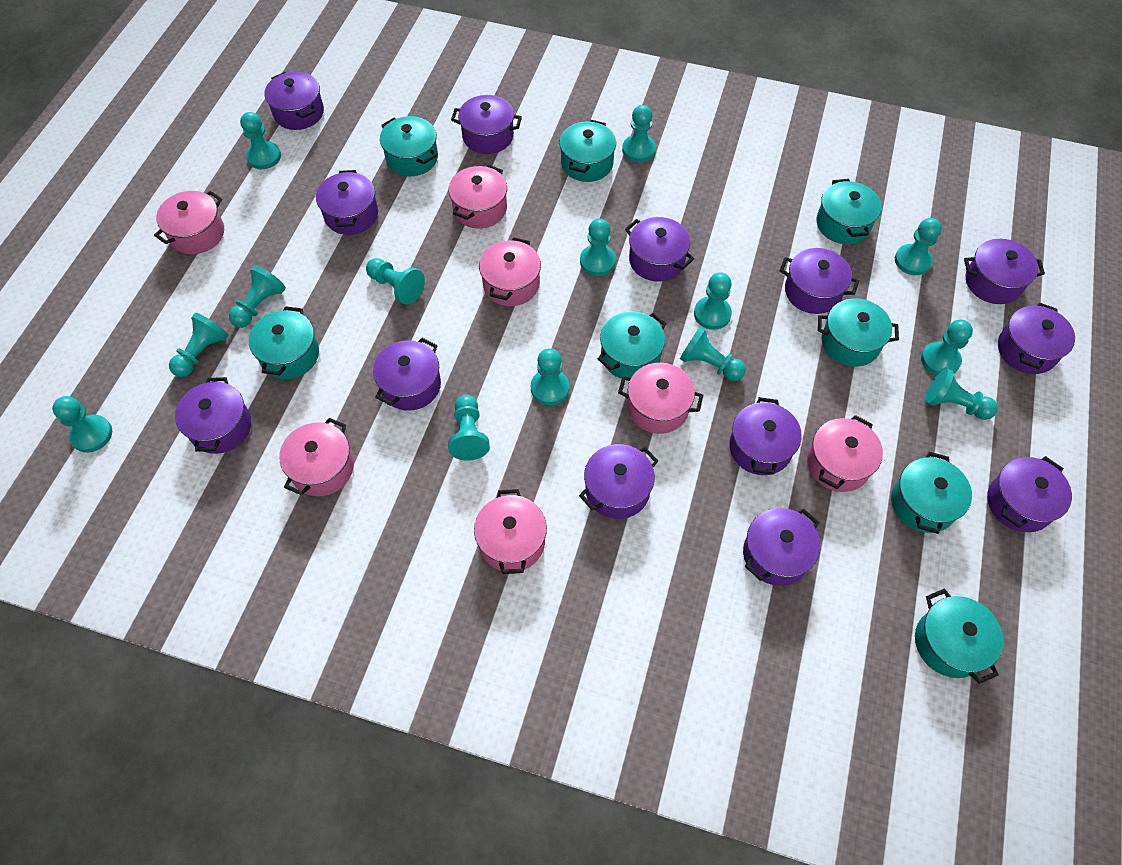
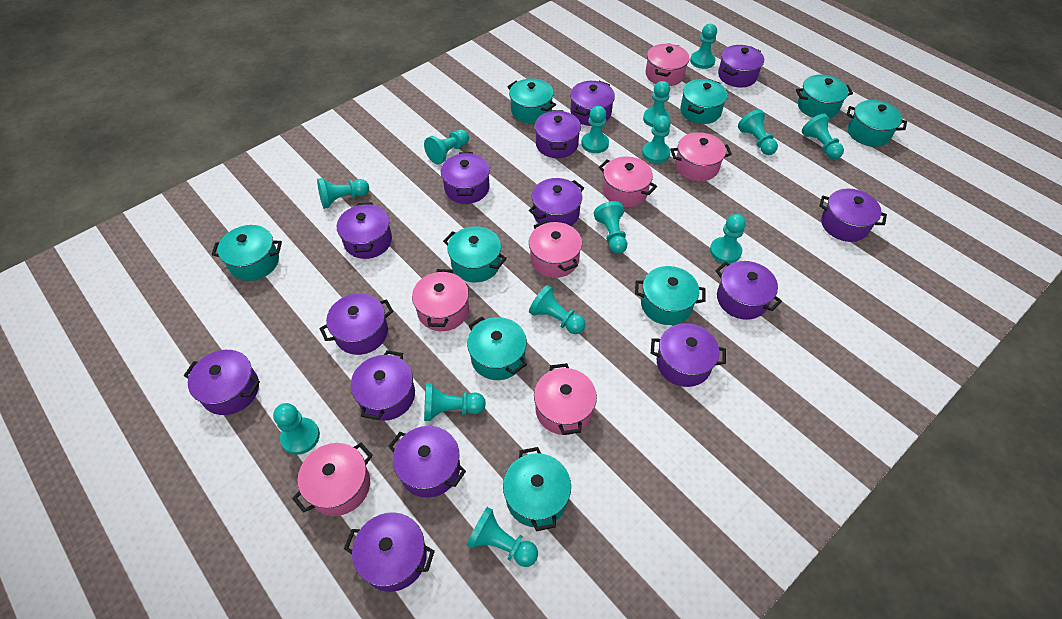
purple pot: [175,377,251,454] [264,72,324,130] [316,170,378,235] [373,338,441,411] [451,95,522,154] [579,444,658,519] [625,217,694,282] [729,397,802,475] [743,508,820,586] [780,248,859,314] [964,239,1045,304] [987,456,1072,532] [998,303,1075,374] = 13 -> [184,350,260,415] [319,294,393,355] [337,202,392,259] [344,512,435,592] [350,350,415,421] [388,426,466,498] [441,152,490,204] [529,178,584,226] [534,110,581,158] [570,81,615,126] [651,323,726,387] [715,261,782,320] [718,45,764,87] [819,189,887,242] = 14
turquoise pot: [249,306,319,379] [380,116,438,176] [559,120,616,182] [598,311,666,379] [816,179,881,244] [818,298,899,367] [891,452,972,534] [915,589,1003,684] = 8 -> [212,225,282,281] [443,226,507,283] [467,317,527,380] [503,447,571,531] [507,78,556,124] [635,266,706,325] [680,79,728,124] [796,75,853,119] [847,100,907,147] = 9

